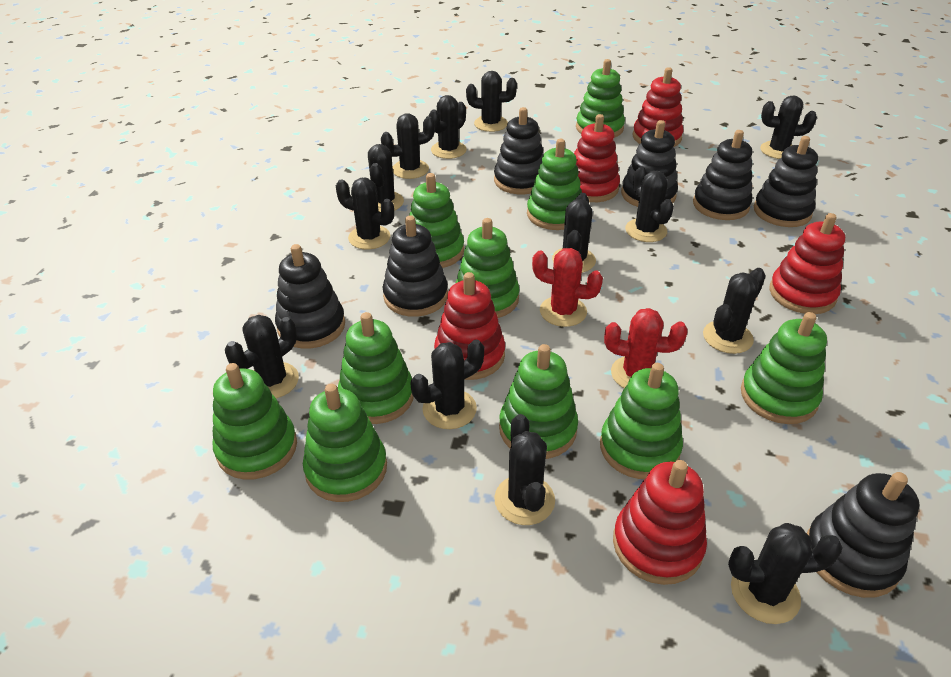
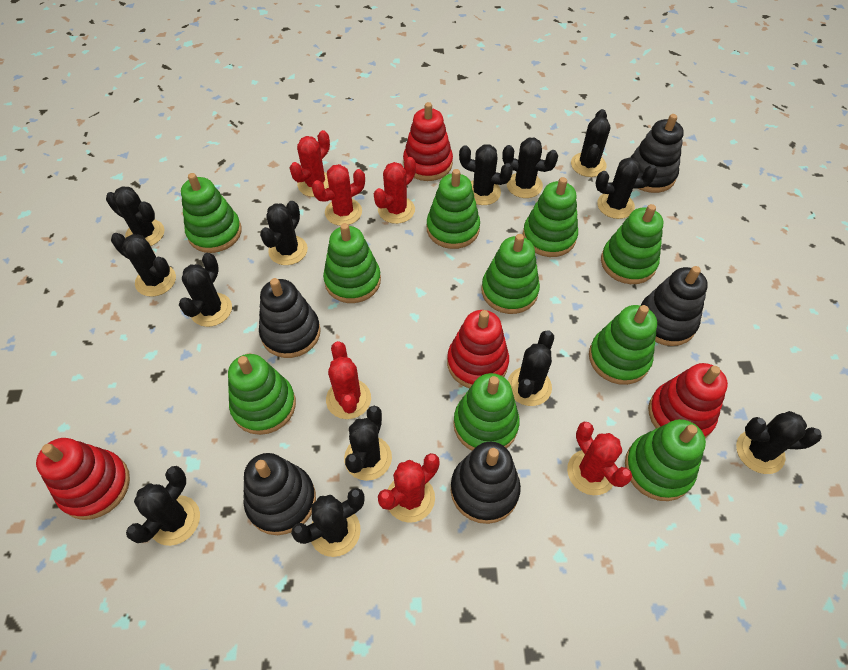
black stacking toy: [275,244,345,349] [382,215,448,317] [494,107,543,194] [621,120,678,207] [693,130,752,220] [754,136,818,227] [807,472,919,598] = 7 -> [243,453,316,535] [259,278,321,358] [451,442,521,524] [630,114,684,193] [641,266,708,346] = 5
red cactus: [532,248,603,327] [604,308,687,388] = 2 -> [290,130,330,197] [312,164,365,226] [326,341,371,419] [374,157,416,224] [378,453,440,523] [567,422,632,495] = 6
red stacking toy: [434,272,505,380] [574,114,620,202] [613,460,707,585] [633,67,684,147] [769,213,845,314] = 5 -> [36,438,130,520] [403,102,453,181] [447,310,509,388] [648,363,728,438] = 4

